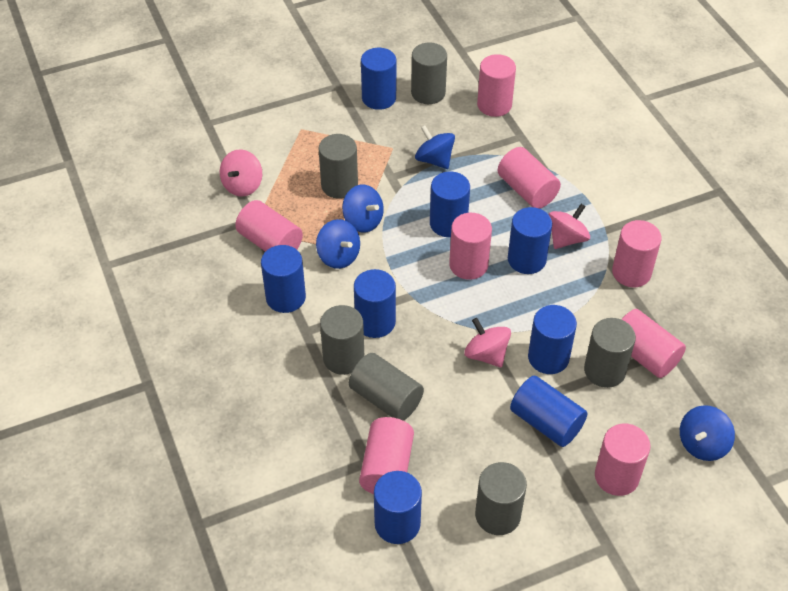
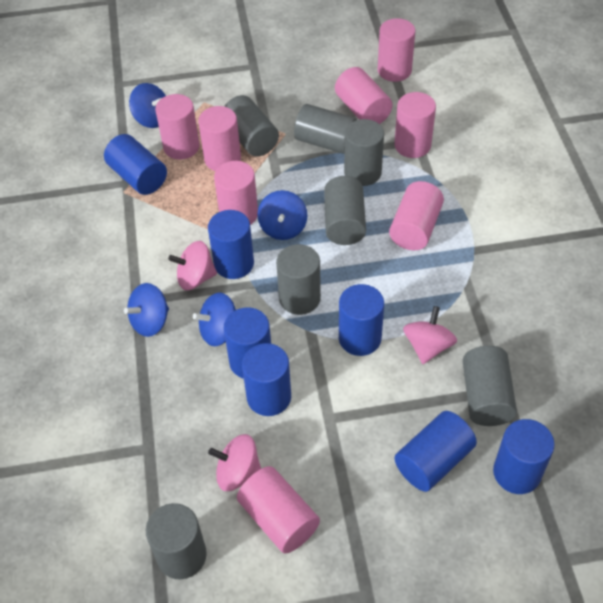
blue cylinder: [261,245,306,313] [354,269,396,338] [361,48,396,110] [374,471,422,544] [430,171,470,237] [508,207,552,274] [510,376,587,447] [528,305,577,374] = 8 -> [104,134,167,195] [208,210,254,279] [224,307,271,379] [242,343,291,416] [339,284,384,356] [394,411,477,492] [493,419,555,494] = 7
grey cylinder: [319,134,358,199] [320,305,364,375] [349,353,424,421] [411,42,447,104] [475,462,527,535] [584,318,636,388] = 6 -> [146,503,207,579] [224,95,279,157] [276,244,321,315] [294,104,357,154] [324,176,366,245] [344,119,384,186] [463,346,517,426] = 7

